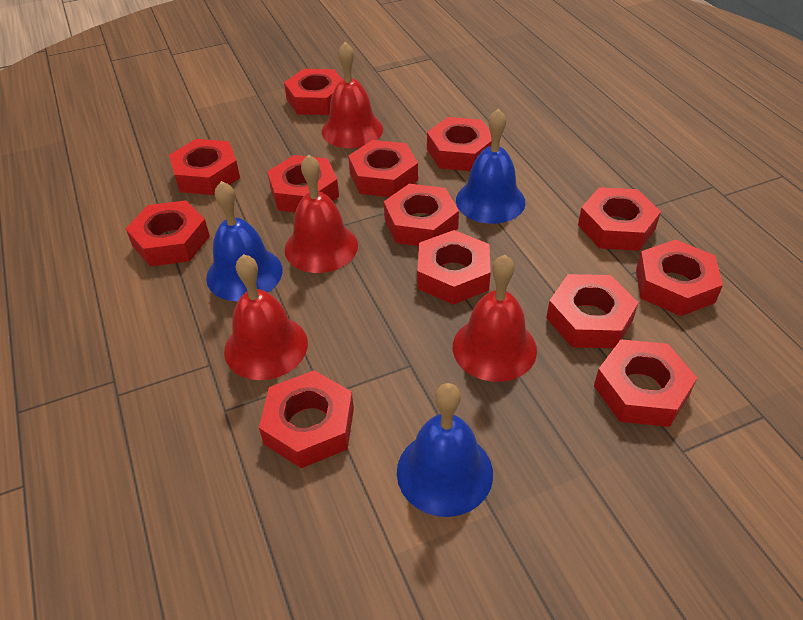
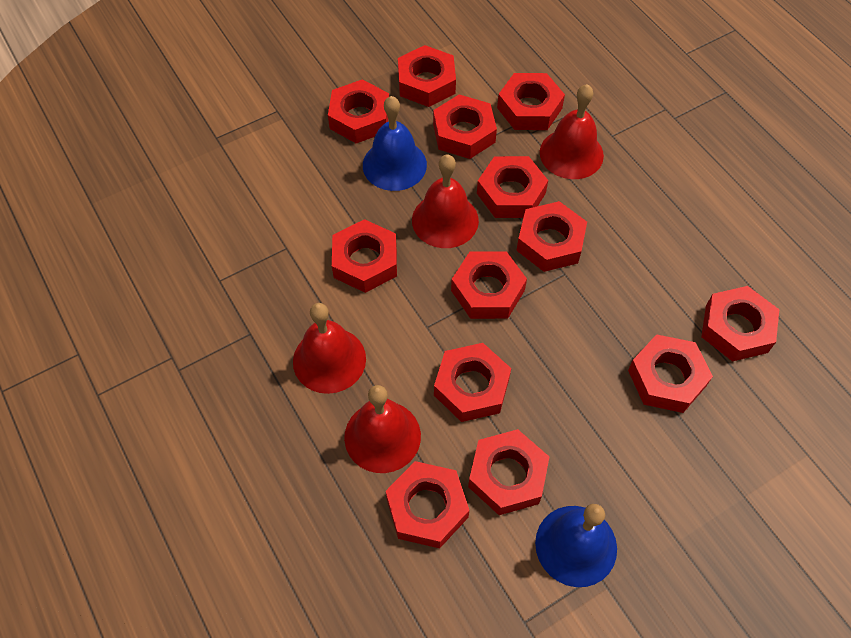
blue bell: [206,181,283,301] [397,383,493,517] [456,109,526,224] = 3 -> [363,96,427,191] [535,504,617,587] = 2

